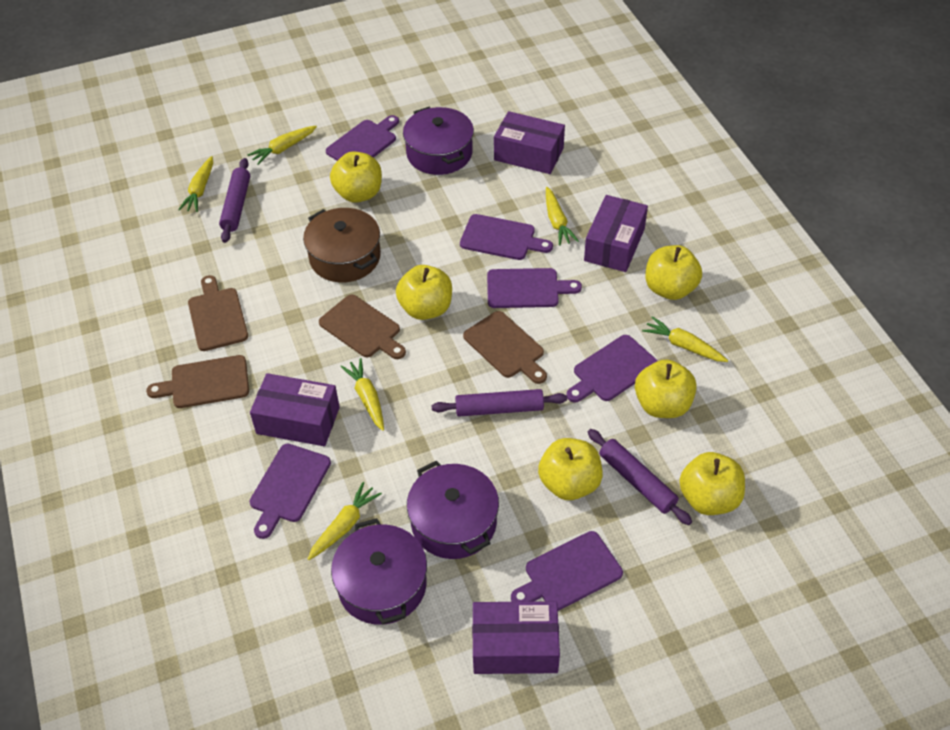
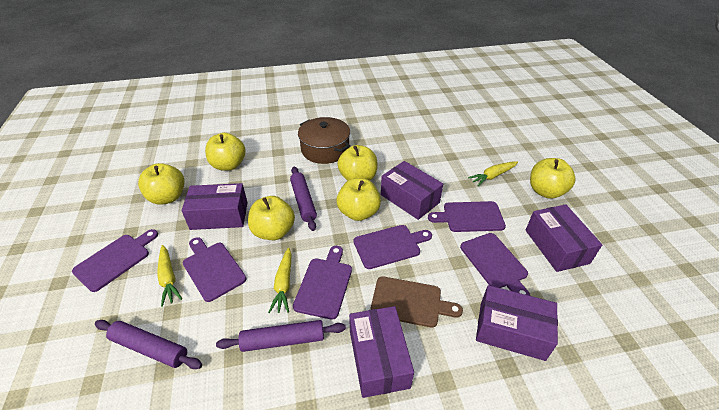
brown cutting board: [146,355,249,408] [188,275,248,351] [319,295,406,359] [463,311,547,384] = 4 -> [370,276,463,328] = 1
purple box: [250,373,340,446] [472,601,560,674] [494,111,565,174] [584,195,648,272] = 4 -> [182,183,248,230] [349,306,414,398] [381,161,443,220] [476,285,558,361] [526,204,602,272] = 5
purple pot: [331,518,427,625] [403,107,474,175] [407,461,499,559] = 3 -> none = 0
yellow carrot: [178,156,213,212] [247,126,317,165] [308,482,382,560] [340,358,384,431] [546,187,579,246] [642,317,728,362] = 6 -> [157,245,182,307] [268,248,292,313] [468,161,518,186] = 3

